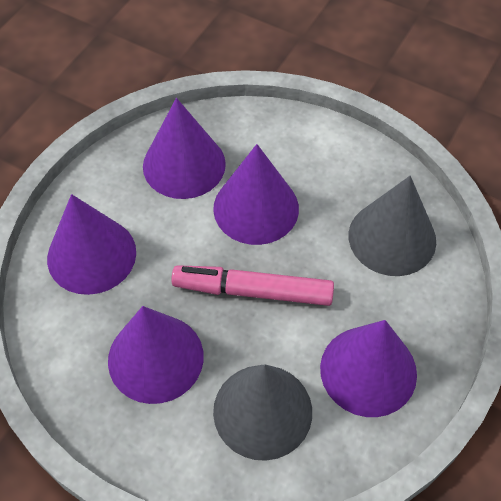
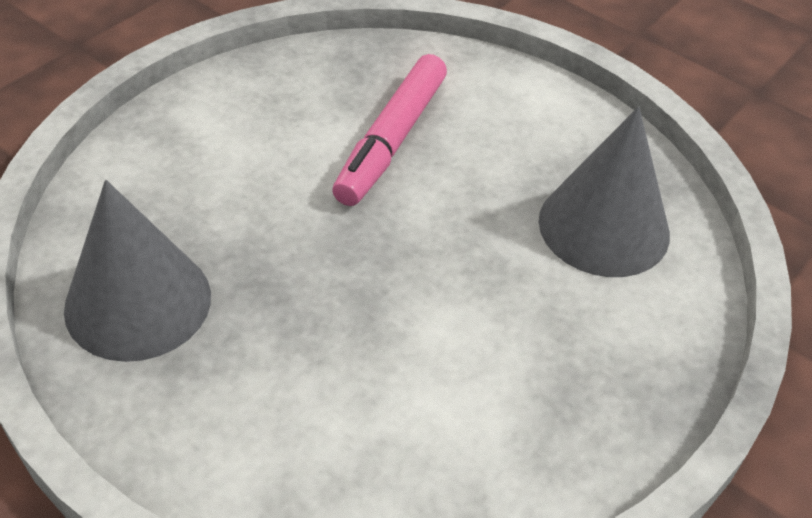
purple cone: [47,194,136,295] [108,306,204,404] [143,98,226,199] [213,144,299,245] [320,320,417,417] = 5 -> none = 0

